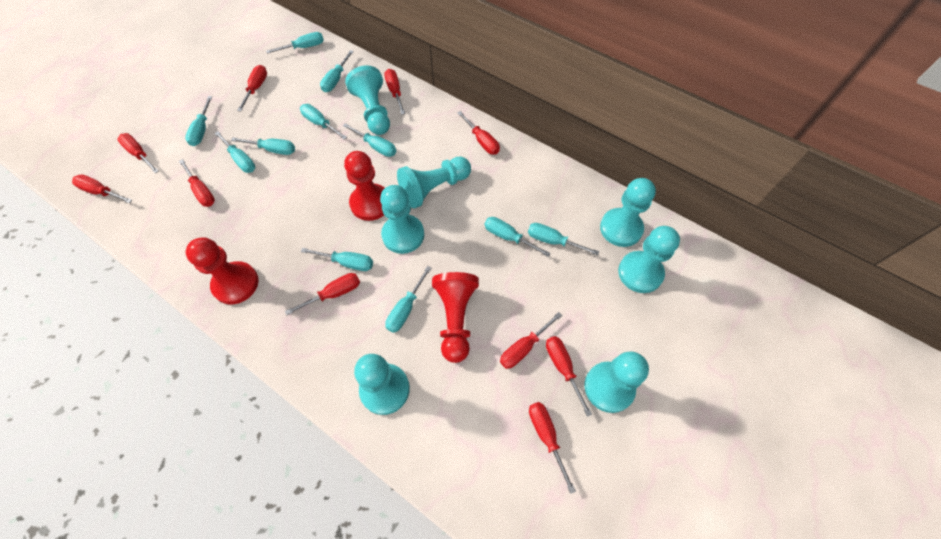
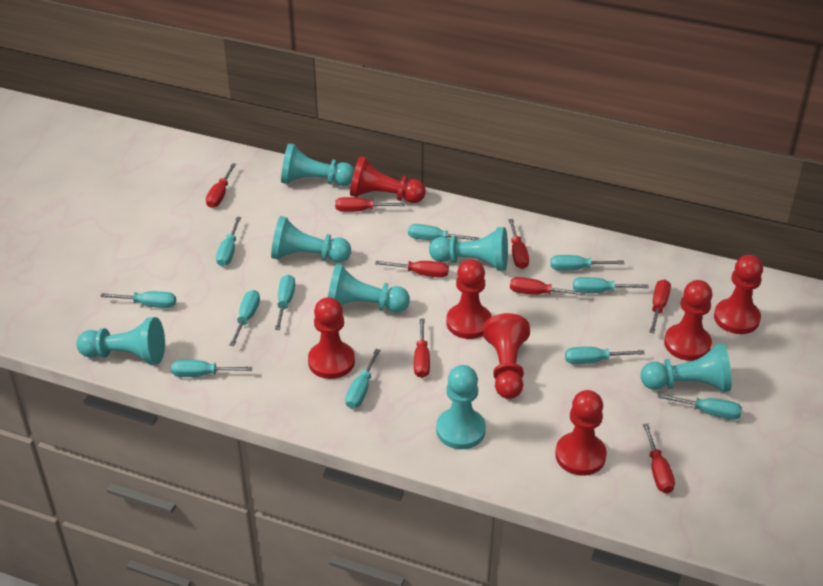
red pawn: [186,237,259,305] [344,151,385,221] [432,272,479,363] = 3 -> [308,297,355,379] [350,156,426,203] [446,259,492,339] [483,313,530,399] [555,390,607,476] [664,280,712,361] [714,255,763,334] = 7
red screwdriver: [72,174,132,203] [117,133,159,173] [179,159,215,207] [237,65,267,111] [285,273,360,315] [384,69,405,115] [458,111,500,155] [500,312,562,369] [529,402,576,494] [546,336,592,417] = 10 -> [206,163,236,208] [335,197,405,212] [375,261,449,278] [414,318,430,378] [509,219,529,269] [510,277,585,296] [643,424,675,493] [649,279,671,333] = 8

